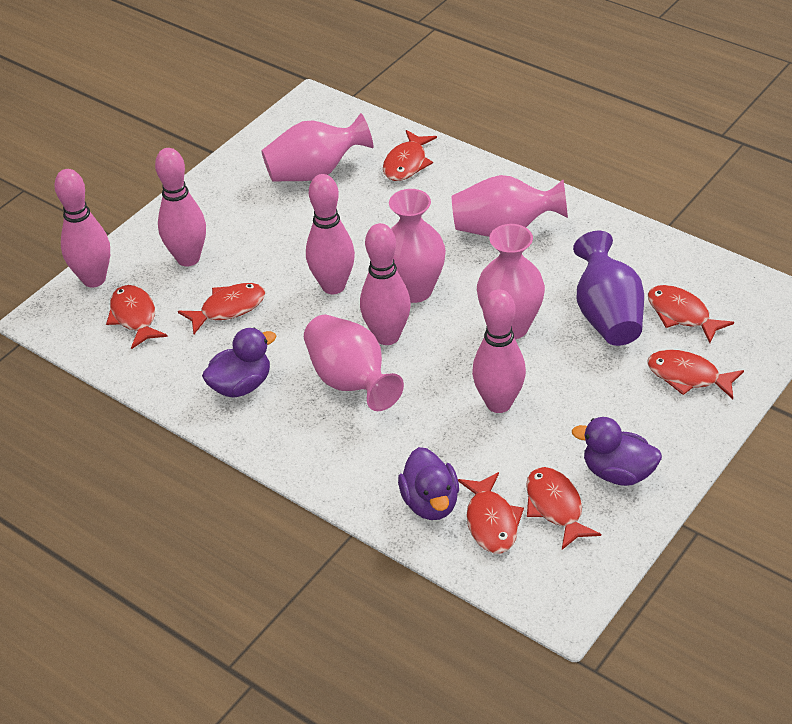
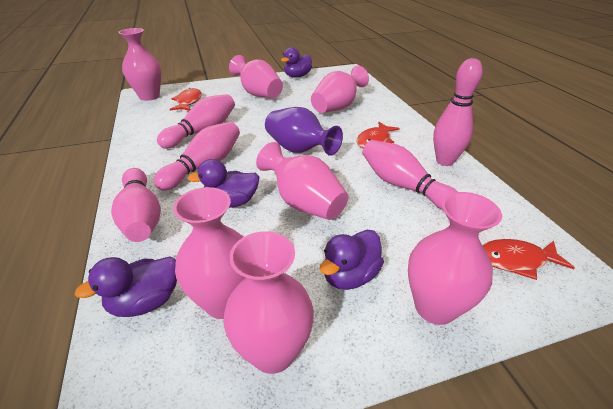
pink vase: [261,113,373,182] [304,315,404,411] [389,189,446,303] [452,175,568,237] [477,224,545,339] = 5 -> [118,28,161,101] [173,187,245,319] [224,231,314,374] [229,55,283,98] [256,142,349,220] [311,66,369,113] [408,192,502,325] = 7
purple duck: [202,328,276,398] [398,447,459,520] [572,417,662,486] = 3 -> [74,256,177,317] [187,159,259,208] [281,47,312,78] [320,230,384,290] = 4
red fish: [106,285,168,349] [178,283,265,334] [383,130,437,181] [458,472,524,553] [526,467,601,550] [647,350,744,399] [648,285,734,343] = 7 -> [170,88,202,111] [356,122,400,148] [483,239,575,280] = 3

